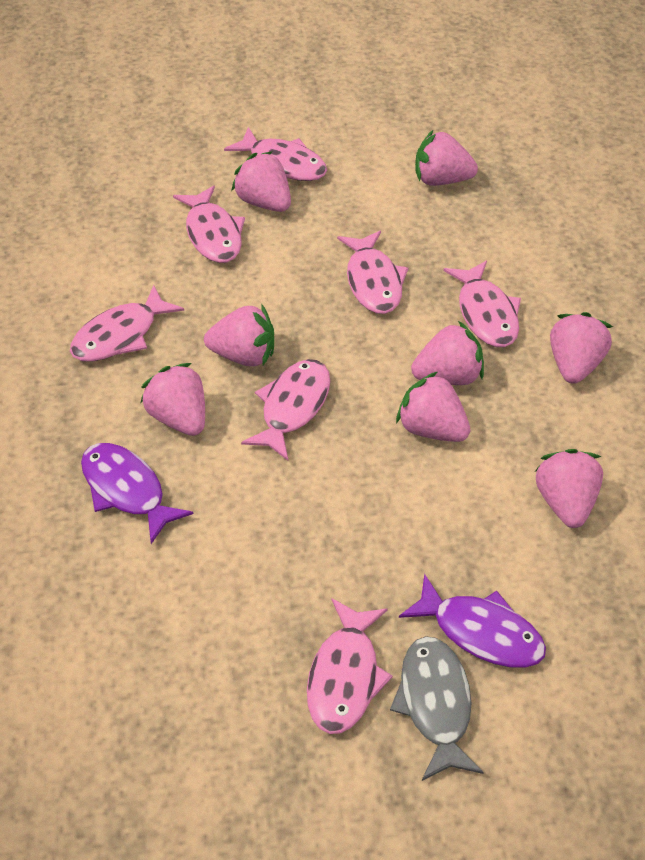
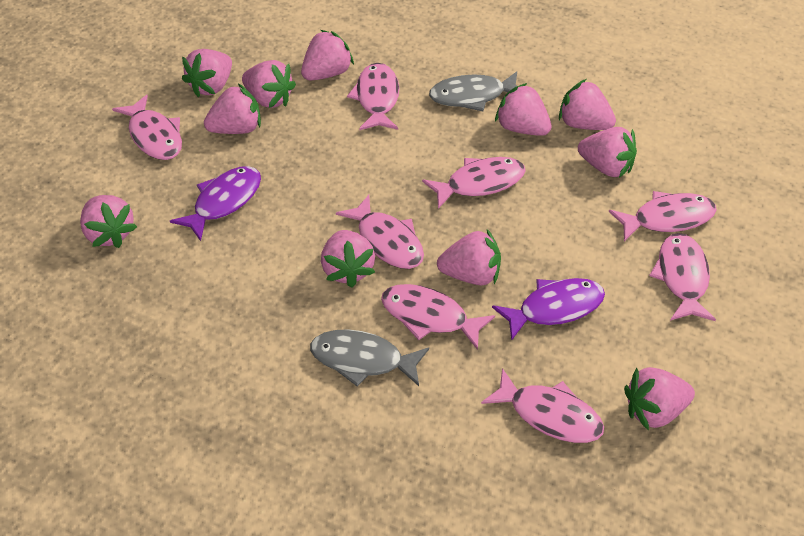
grey fish: [390,636,484,781] = 1 -> [310,329,429,387] [429,72,517,111] = 2
pink fish: [70,285,184,362] [173,186,245,263] [224,127,327,181] [241,359,330,461] [307,598,393,734] [337,231,408,314] [443,261,521,347] = 7 -> [112,95,182,160] [336,195,424,269] [347,63,399,130] [381,284,495,350] [422,157,526,209] [481,368,604,443] [609,191,717,242] [649,233,716,321] = 8
pink strawberry: [141,363,205,436] [204,305,274,366] [231,151,291,212] [396,372,470,442] [411,321,484,385] [415,130,478,186] [535,449,603,528] [550,312,613,384] = 8 -> [80,195,137,248] [182,49,232,97] [204,84,261,134] [242,60,296,108] [301,30,354,80] [321,230,375,288] [437,229,501,285] [495,83,552,136] [559,79,616,130] [578,127,637,178] [624,367,695,431] = 11

